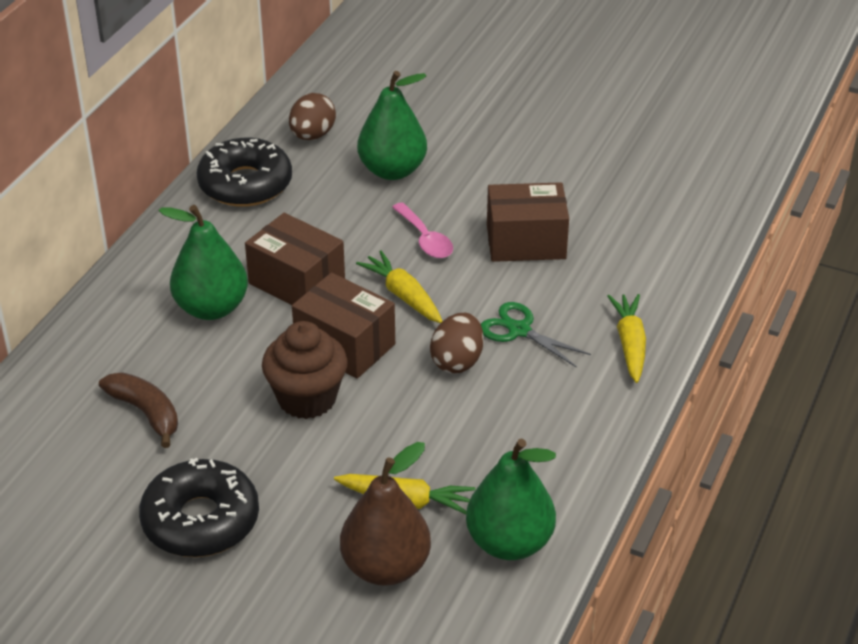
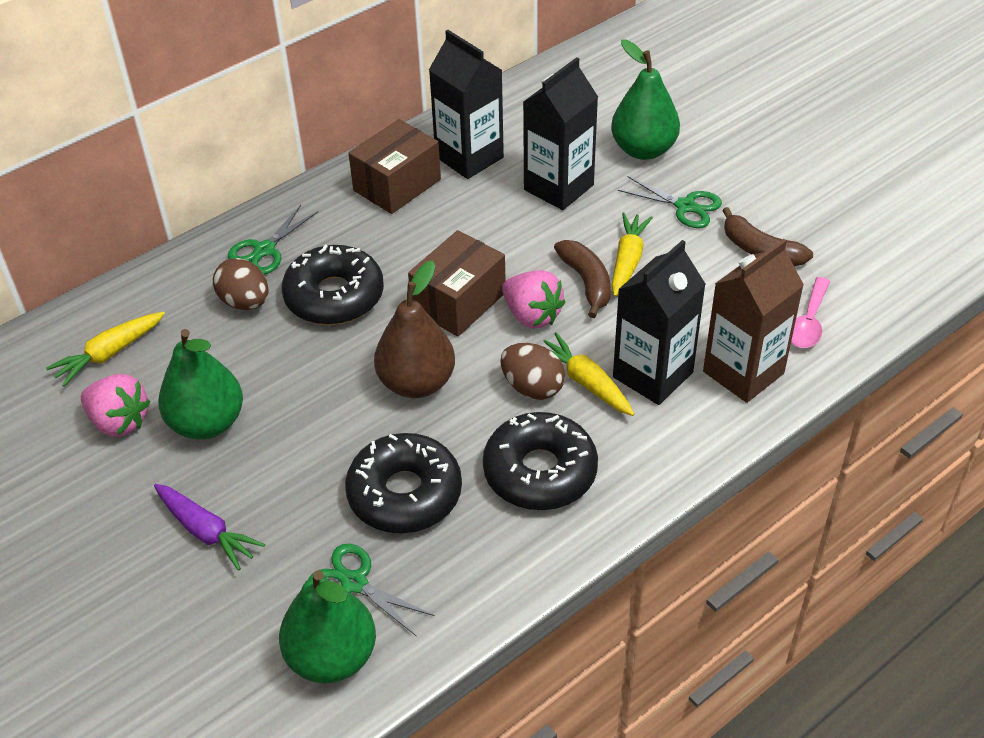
black carton: none = 0 -> [429,30,504,179] [523,57,598,210] [613,240,706,405] = 3
black donut: [139,458,259,557] [197,138,292,207] = 2 -> [282,245,384,325] [345,433,462,533] [483,412,598,510] = 3
brown banana: [99,372,178,448] = 1 -> [554,240,611,318] [722,207,813,266] = 2
brown box: [245,213,345,305] [292,272,395,379] [487,182,569,262] = 3 -> [348,119,441,214] [408,230,506,336] = 2
brown carton: none = 0 -> [703,239,804,403] = 1
brown cupcake: [262,321,348,419] = 1 -> none = 0
green scissors: [481,302,591,368] = 1 -> [228,205,318,274] [309,544,435,637] [618,176,722,228] = 3
pink strawberry: none = 0 -> [81,374,150,437] [502,270,565,328] = 2
purple carrot: none = 0 -> [154,484,265,570] = 1

